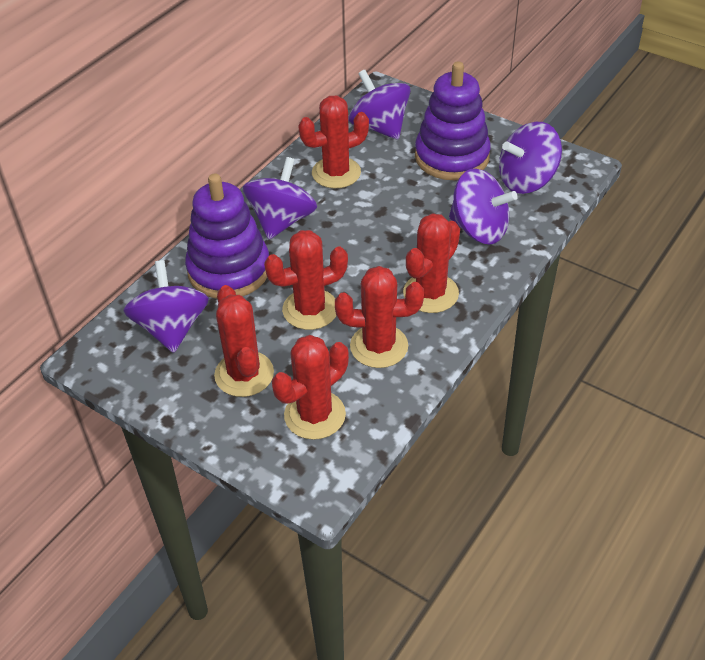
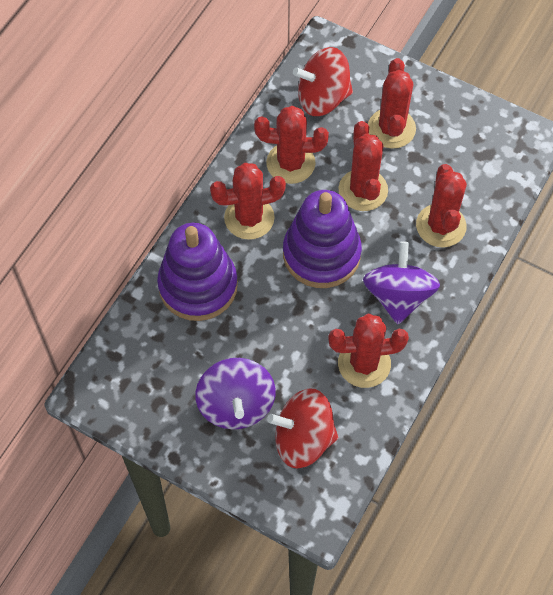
purple spinning top: [123,260,209,353] [243,157,317,240] [349,70,411,139] [449,168,518,244] [499,122,562,194] = 5 -> [195,358,276,429] [363,241,440,324] = 2
red spinning top: none = 0 -> [267,388,338,469] [293,47,353,116] = 2

